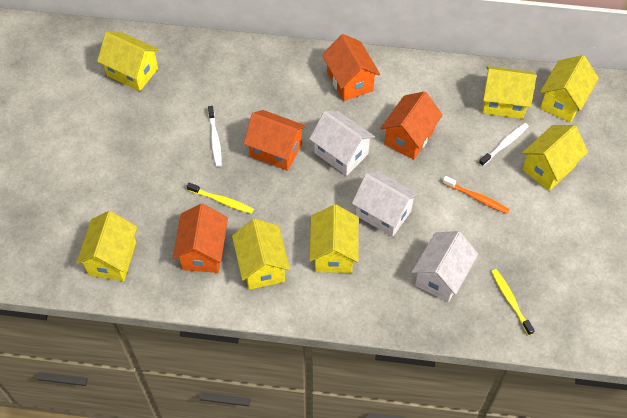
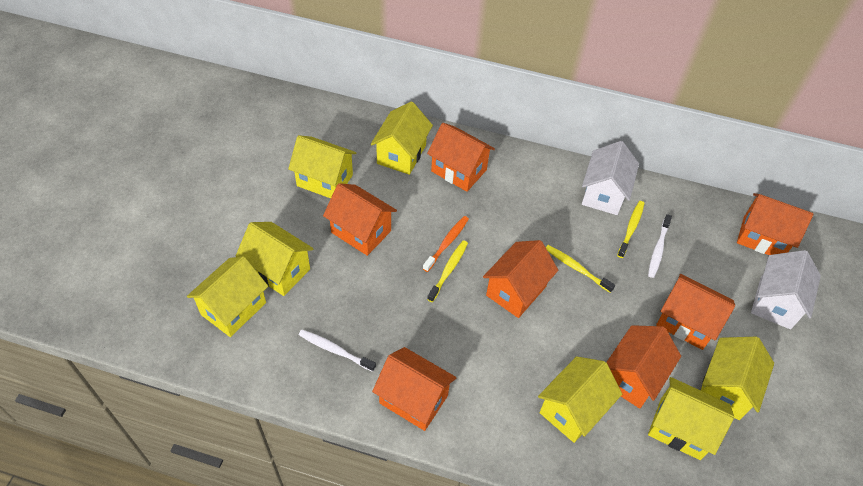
orange house: [173,204,228,273] [244,110,306,171] [322,34,380,101] [380,91,443,160] = 4 -> [323,183,397,256] [372,347,456,431] [427,123,495,192] [483,240,558,318] [606,325,681,409] [656,274,735,350] [737,193,814,255] = 7
white house: [309,111,375,176] [352,170,419,237] [412,231,478,303] = 3 -> [582,141,639,215] [751,250,821,329] = 2
yellow toothbrush: [186,182,254,214] [491,269,535,336] = 2 -> [427,240,468,302] [546,245,615,293] [617,201,645,258] = 3

